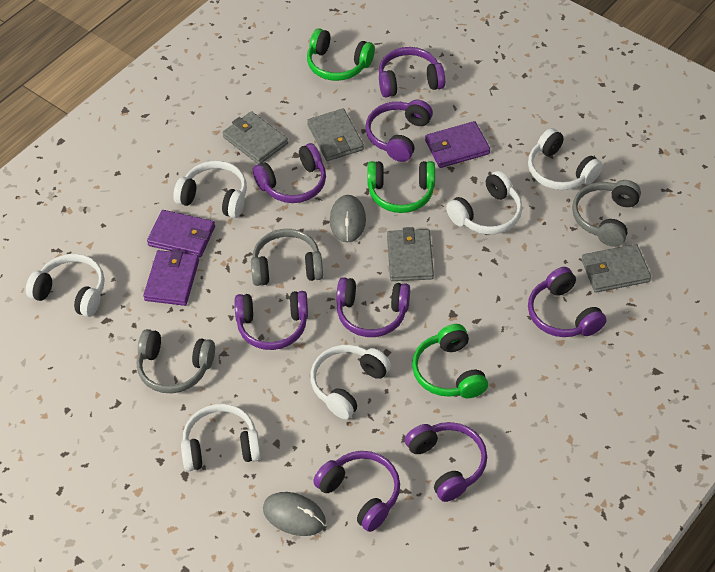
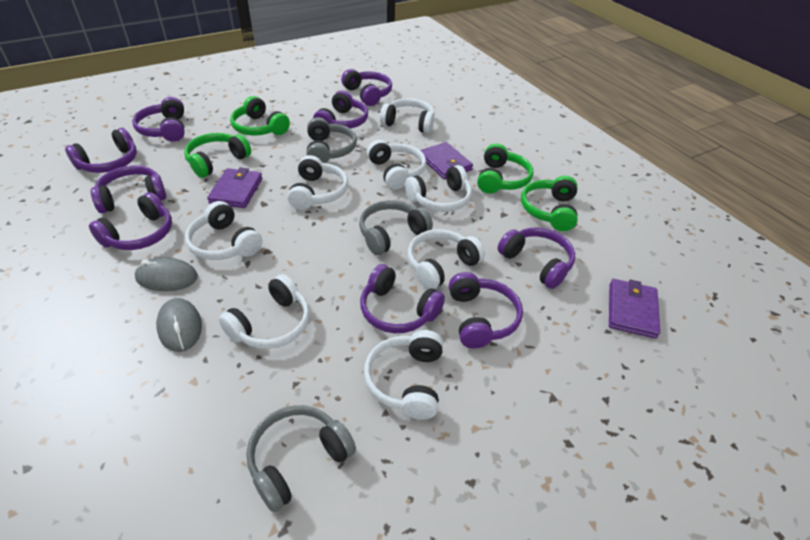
green headphones: [307,28,375,81] [367,161,435,213] [412,324,488,398] = 3 -> [184,133,251,178] [230,96,290,136] [477,143,533,194] [521,176,578,231] = 4
grey wallet: [223,111,288,165] [307,109,364,161] [387,227,434,281] [581,244,651,293] = 4 -> none = 0
purple headphones: [235,291,308,350] [253,143,326,203] [313,451,400,532] [336,277,410,337] [366,100,433,162] [379,47,445,98] [405,422,487,502] [528,267,606,337] = 8 -> [65,128,137,173] [89,192,172,250] [91,165,166,213] [132,97,185,142] [313,91,368,128] [341,69,392,106] [360,264,445,333] [449,272,523,349] [498,228,575,289] = 9
white headphones: [26,254,105,317] [173,161,247,218] [181,404,261,472] [310,345,391,419] [446,171,522,234] [528,128,603,190] = 6 -> [185,201,262,260] [219,274,310,349] [287,155,348,210] [364,330,443,420] [367,140,426,190] [380,98,435,134] [405,165,472,212] [408,229,485,289] = 8

